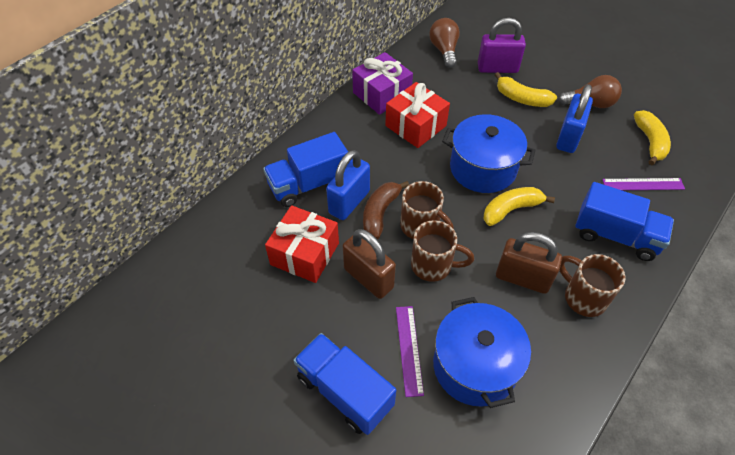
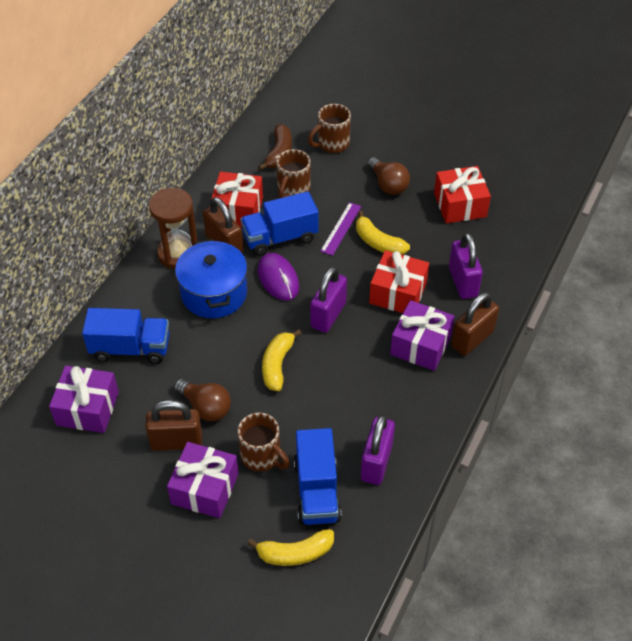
blue padlock: [326,150,370,220] [556,84,593,153] = 2 -> none = 0
blue pot: [433,297,531,408] [442,114,536,193] = 2 -> [175,239,247,318] = 1
brown hourglass: none = 0 -> [149,188,198,269] = 1
brown padlock: [343,229,396,299] [496,232,562,294] = 2 -> [145,400,202,451] [203,197,243,254] [451,292,499,356] = 3
purple gift: [352,52,413,115] = 1 -> [49,366,119,433] [167,442,239,518] [390,300,455,371] = 3
purple mouse: none = 0 -> [258,253,299,301] = 1
purple padlock: [478,18,526,73] = 1 -> [310,266,347,333] [361,414,395,485] [449,233,483,299] = 3
purple ruler: [396,306,424,397] [602,178,685,190] = 2 -> [320,202,361,256] = 1
red gift: [265,205,339,283] [385,82,450,148] = 2 -> [211,172,263,227] [369,250,429,313] [434,166,491,224] = 3

